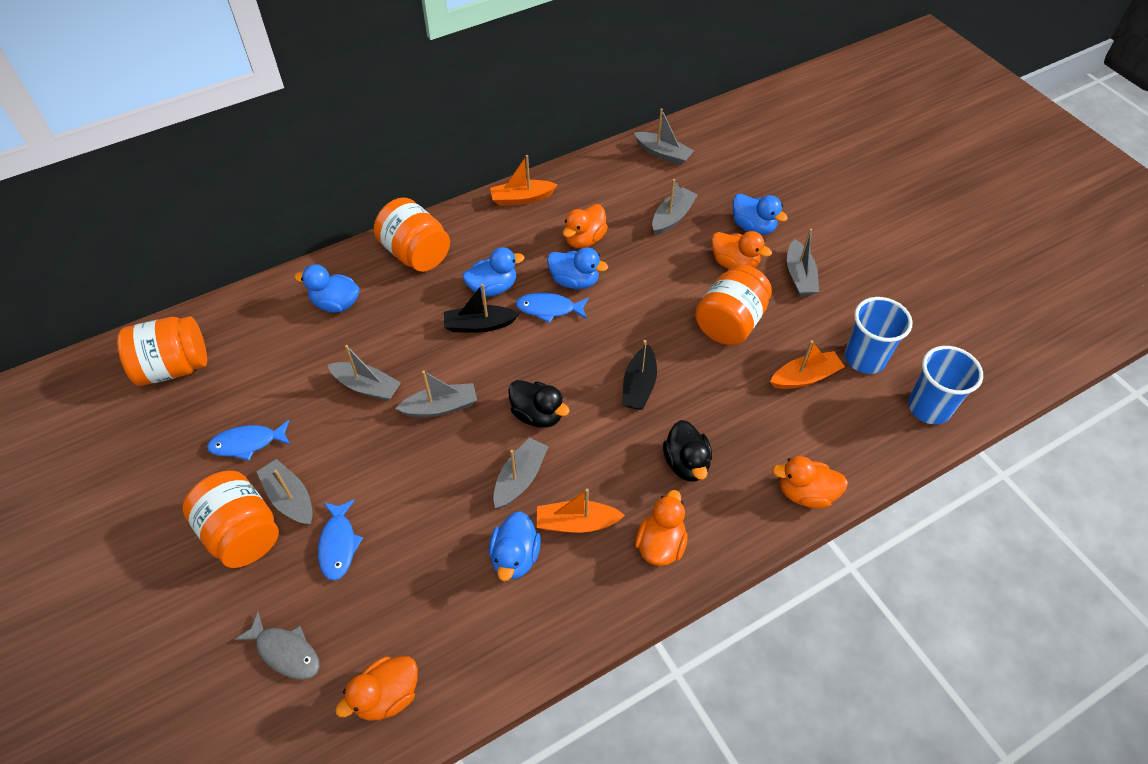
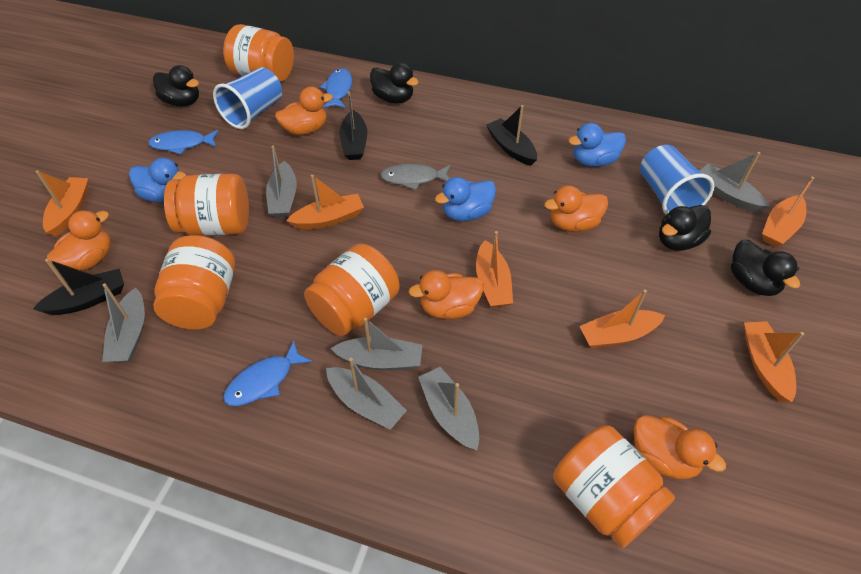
black boat: [444,284,520,333] [622,340,657,410] = 2 -> [33,259,124,315] [339,91,367,160] [486,105,537,166] = 3
black duck: [508,380,570,428] [663,420,712,482] = 2 -> [153,65,199,107] [370,63,419,103] [659,205,711,251] [731,240,800,296] = 4
blue duck: [294,264,360,313] [463,247,524,297] [489,511,541,581] [547,247,608,289] [733,194,788,235] = 5 -> [129,158,187,203] [435,177,496,222] [568,123,626,167] = 3
grey boat: [257,459,313,525] [328,345,401,401] [395,371,477,417] [493,437,549,508] [634,108,694,165] [652,179,698,235] [787,229,819,296] = 7 -> [102,283,145,362] [266,146,297,218] [326,358,407,430] [330,318,423,370] [418,367,479,450] [700,152,770,212] = 6
orange boat: [490,155,558,206] [537,489,625,533] [770,340,845,389] = 3 -> [36,170,89,236] [286,175,364,229] [476,231,513,308] [579,290,665,348] [744,321,804,402] [762,177,814,247] = 6
orange jar: [117,316,207,386] [182,471,279,568] [374,197,450,272] [695,264,772,345] = 4 -> [153,235,235,330] [164,174,249,236] [223,24,294,81] [304,243,400,336] [553,425,675,548] = 5

